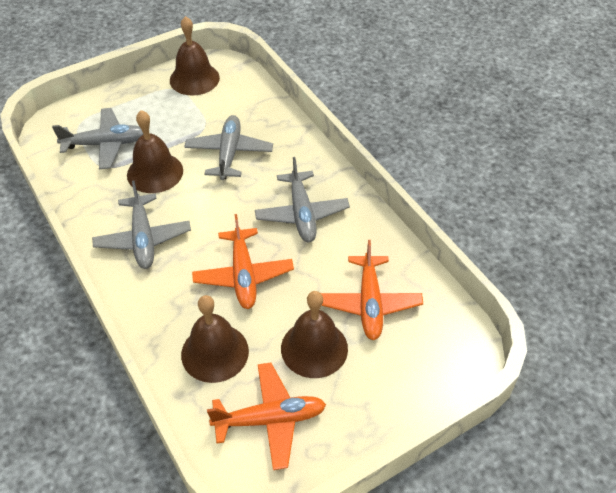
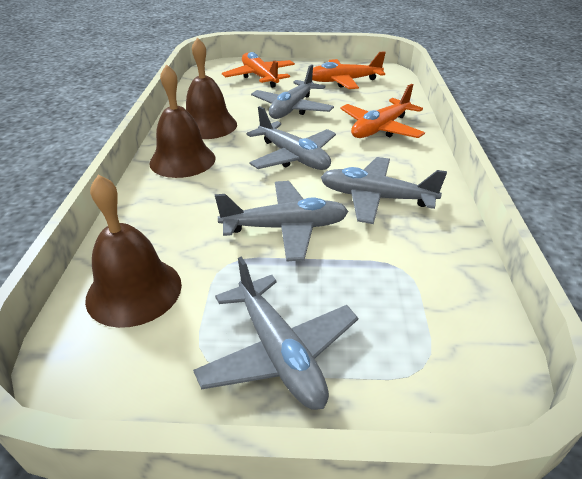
brown bell: [127,110,183,193] [170,16,220,96] [181,295,249,383] [281,291,348,378] = 4 -> [85,174,182,328] [149,64,216,178] [186,37,237,139] = 3
grey plane: [52,108,143,169] [92,181,191,269] [184,115,273,180] [255,157,350,242] = 4 -> [193,257,358,410] [215,181,348,262] [246,106,336,170] [251,65,334,119] [321,157,447,224] = 5

